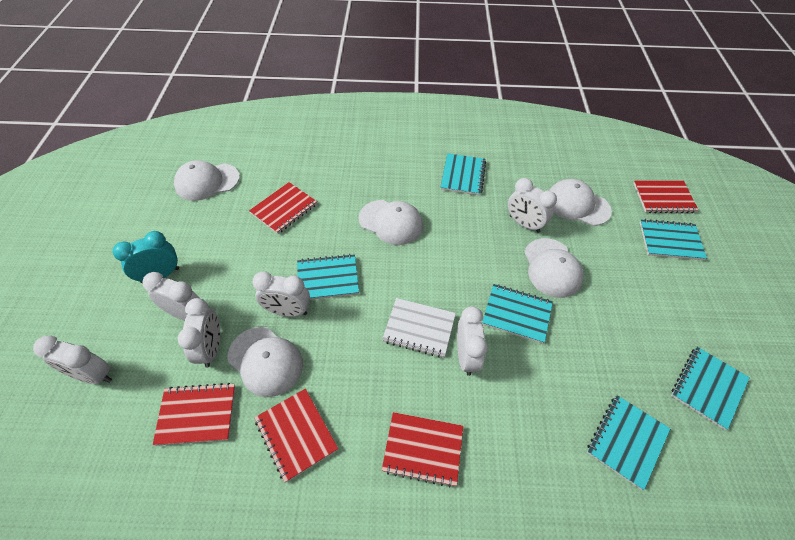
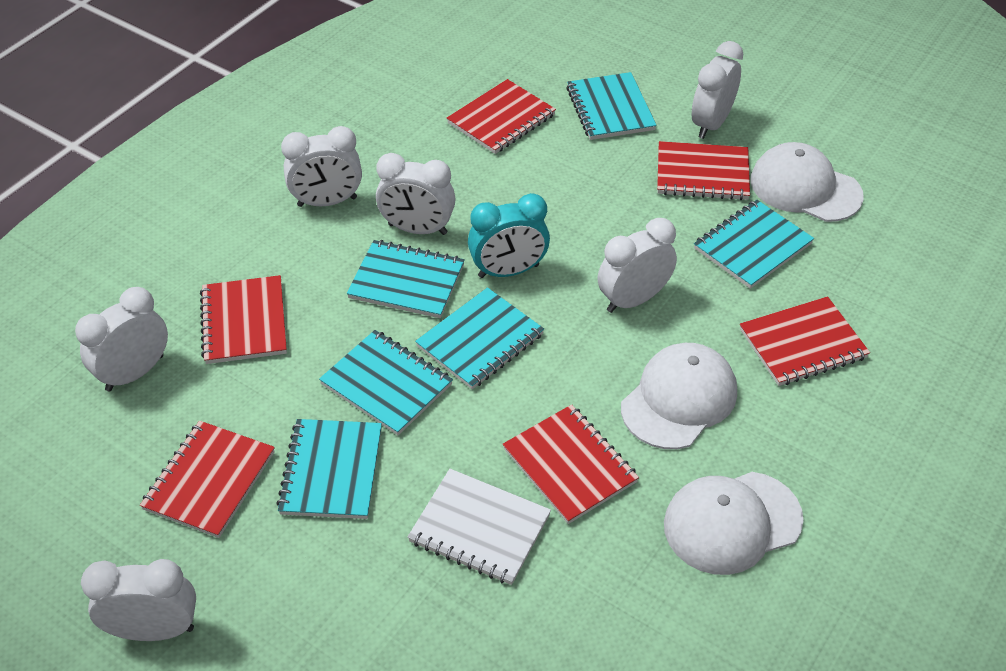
red notebook: [153,383,235,446] [249,182,317,234] [254,389,338,482] [382,412,463,488] [633,180,698,213] = 5 -> [140,421,275,538] [200,275,287,364] [447,79,556,154] [503,404,639,524] [657,141,750,200] [740,296,870,386] = 6
white cap: [174,160,240,201] [227,327,303,397] [359,200,423,245] [524,238,584,298] [549,179,612,226] = 5 -> [621,343,737,449] [664,472,804,575] [750,142,864,222] = 3

